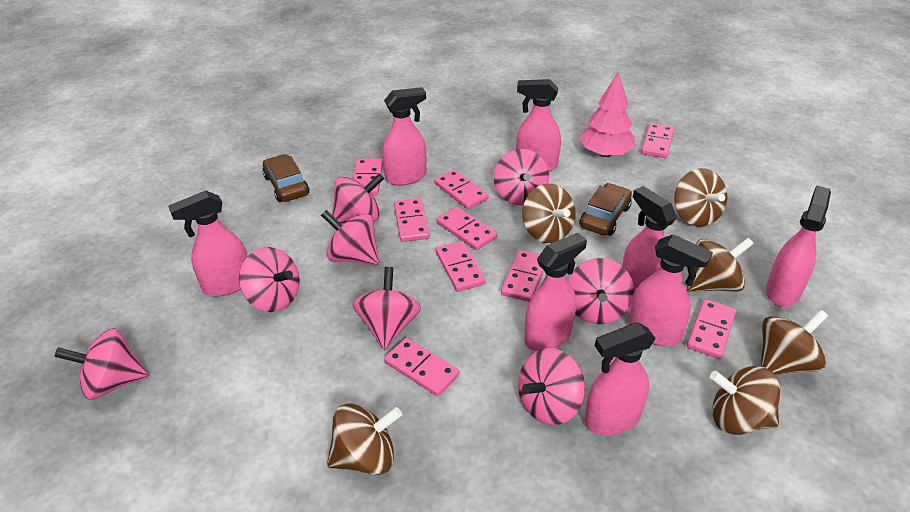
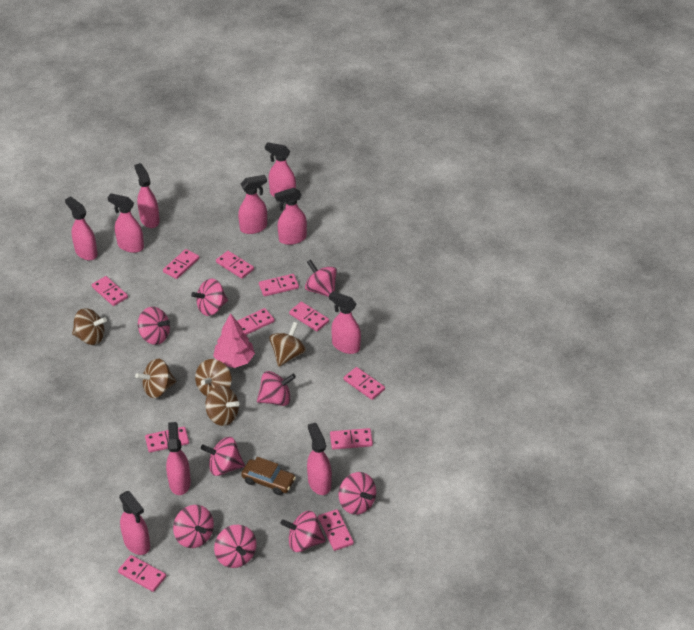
brown car: [263,154,309,202] [580,183,632,236] = 2 -> [241,457,296,495] = 1
brown spinning top: [327,403,402,475] [522,184,576,243] [674,168,727,227] [687,237,754,292] [710,366,780,435] [761,310,828,375] = 6 -> [72,308,107,345] [135,359,176,398] [195,359,232,396] [205,385,239,426] [269,322,306,367] = 5
pink domino: [353,159,383,195] [384,338,459,396] [394,198,430,242] [434,169,489,209] [436,241,486,292] [437,207,497,250] [501,250,544,302] [641,123,674,158] [687,299,737,359] = 9 -> [92,276,128,306] [118,555,166,592] [145,427,189,453] [163,249,199,279] [216,251,254,279] [237,308,275,335] [259,274,299,296] [289,302,329,331] [318,509,354,551] [330,428,373,450] [344,367,385,400] = 11
pink spinning top: [54,328,149,400] [239,247,300,312] [321,210,379,265] [332,174,384,224] [353,267,421,350] [494,149,549,205] [518,348,585,425] [568,258,634,324] = 8 -> [138,307,170,345] [173,505,214,548] [191,278,228,316] [201,437,245,476] [214,525,256,568] [257,371,296,406] [280,511,326,552] [305,259,337,297] [338,472,376,515] = 9
pink spray bottle: [168,190,247,297] [382,87,426,186] [516,79,561,172] [524,233,587,351] [585,322,656,435] [622,186,677,293] [628,234,713,346] [766,185,831,307] = 8 -> [65,197,98,260] [107,193,144,253] [119,491,150,555] [134,163,160,228] [166,422,191,495] [238,175,267,234] [265,142,296,197] [274,188,307,245] [307,423,332,495] [329,291,361,354] = 10

